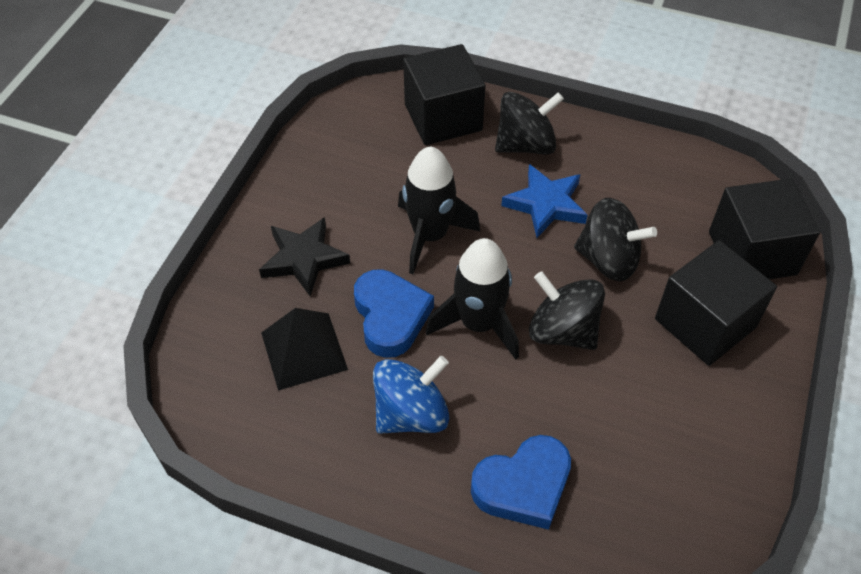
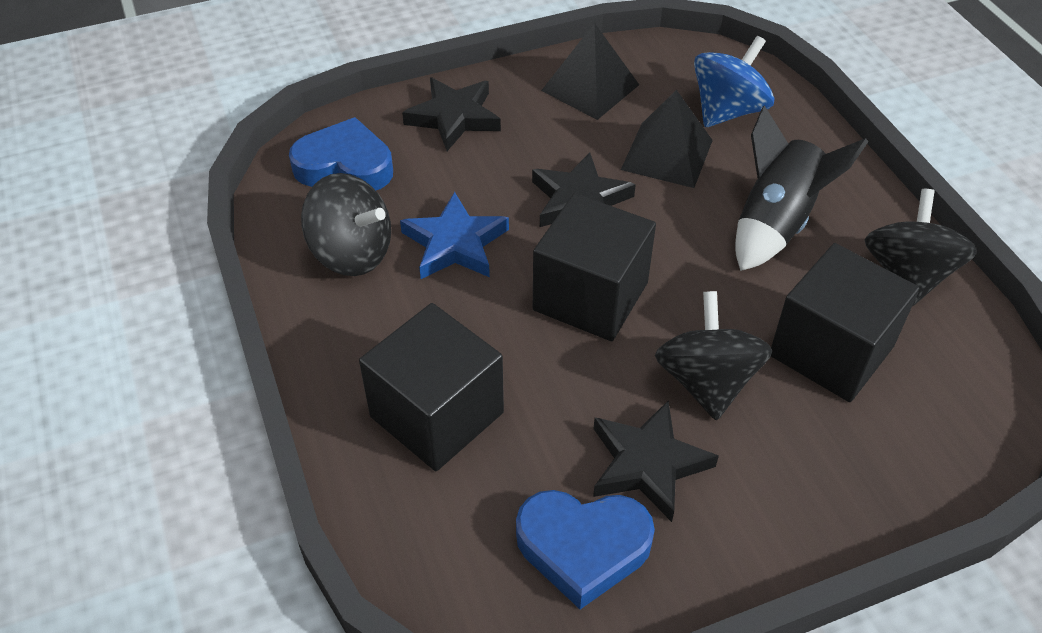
black pyramid: [261,308,348,391] = 1 -> [541,23,639,120] [621,90,713,188] = 2
black rocket: [398,146,481,274] [426,238,519,360] = 2 -> [735,105,868,271] = 1
black star: [259,217,350,296] = 1 -> [402,77,501,151] [532,152,636,227] [593,401,719,522] = 3

